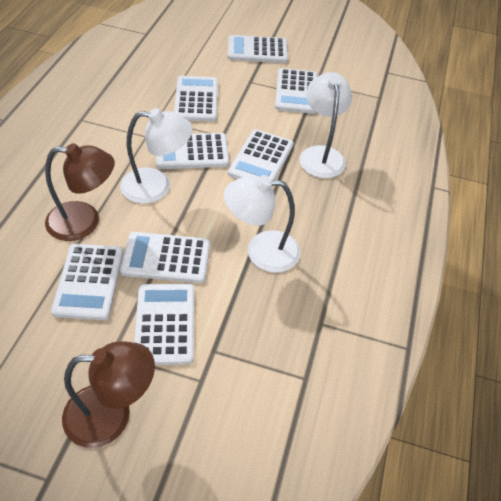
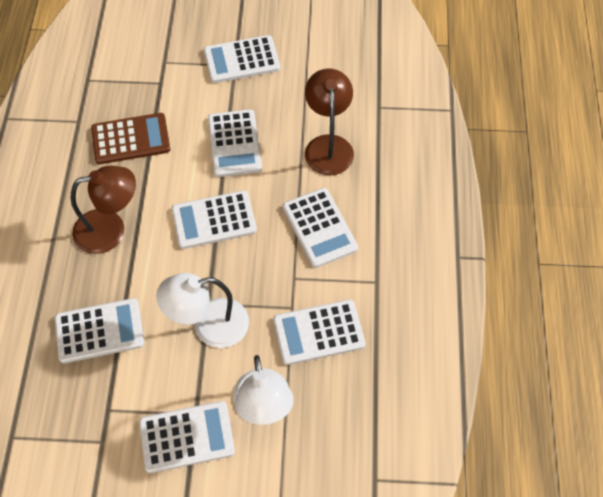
brown calculator: none = 0 -> [91,113,170,164] = 1
white calculator: [51,244,123,320] [120,232,210,283] [134,284,194,365] [156,133,229,169] [174,76,218,122] [228,35,288,63] [228,129,294,187] [275,68,317,114] = 8 -> [55,298,144,364] [139,401,235,473] [172,190,257,249] [204,35,280,83] [208,109,262,177] [273,300,365,365] [283,188,358,268] = 7
white lamp: [120,108,192,204] [224,175,301,273] [300,72,352,178] = 3 -> [156,273,249,348] [233,355,294,425] = 2

